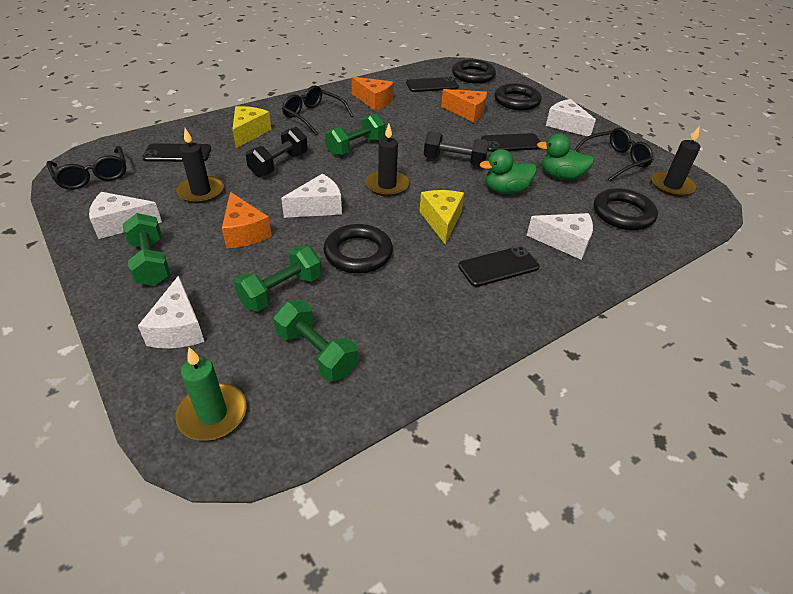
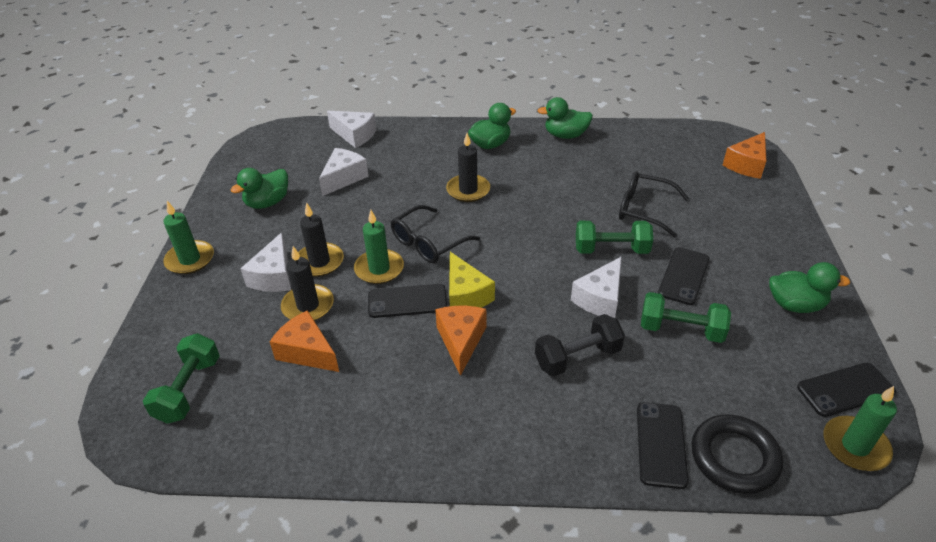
black dumbbell: [246,127,308,177] [424,131,489,166] = 2 -> [535,314,625,376] = 1
black glasses: [47,146,126,190] [282,85,353,135] [574,128,654,181] = 3 -> [391,205,480,263] [619,171,689,238] = 2
black ring: [323,224,393,273] [452,59,496,84] [494,83,542,111] [593,188,658,230] = 4 -> [692,414,783,494] = 1
green candle: [175,347,247,441] = 1 -> [163,201,214,274] [354,210,404,284] [823,386,897,471] = 3
green duck: [480,149,537,194] [537,134,595,180] = 2 -> [231,168,288,209] [468,103,516,149] [537,97,593,139] [769,262,850,313] = 4
green dumbbell: [122,213,170,286] [234,246,322,311] [273,300,358,381] [325,113,385,156] = 4 -> [143,333,220,424] [576,221,653,254] [641,292,731,343] = 3
white cheese: [89,192,162,239] [138,276,204,348] [281,174,342,218] [527,213,593,260] [546,99,596,136] = 5 -> [240,232,291,292] [319,148,369,196] [327,111,376,148] [571,257,621,318] = 4
yellow cheese: [232,106,272,148] [419,190,464,245] = 2 -> [449,252,495,308] = 1

